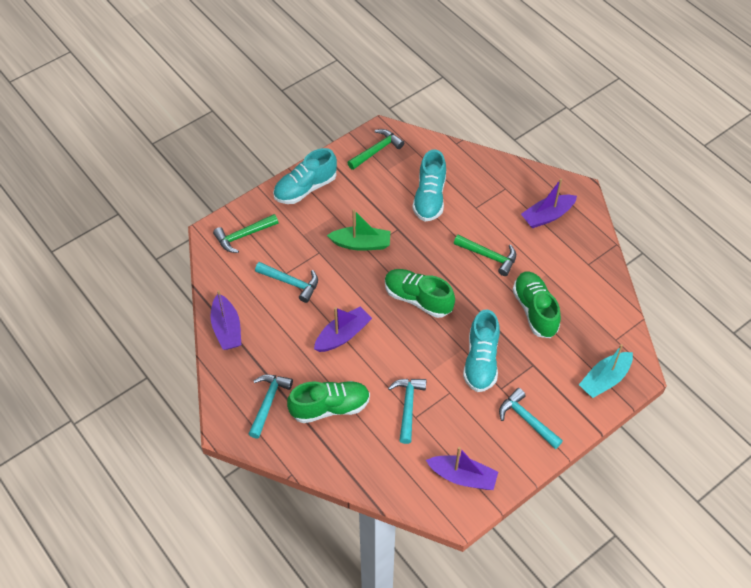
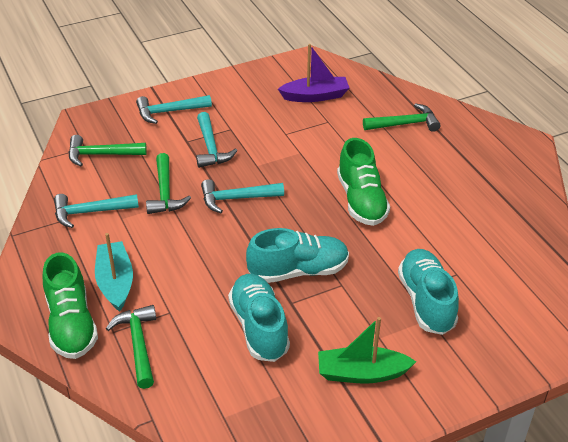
green hammer: [213,214,279,253] [347,129,404,170] [454,235,516,276] = 3 -> [69,135,147,166] [106,305,156,389] [146,153,191,214] [363,103,440,132] = 4
green shoe: [287,381,370,423] [385,269,455,318] [513,271,561,338] = 3 -> [43,252,98,359] [337,138,390,226] = 2
purple boat: [210,290,241,350] [314,307,372,352] [426,447,498,490] [521,179,577,228] = 4 -> [278,44,349,102] = 1

